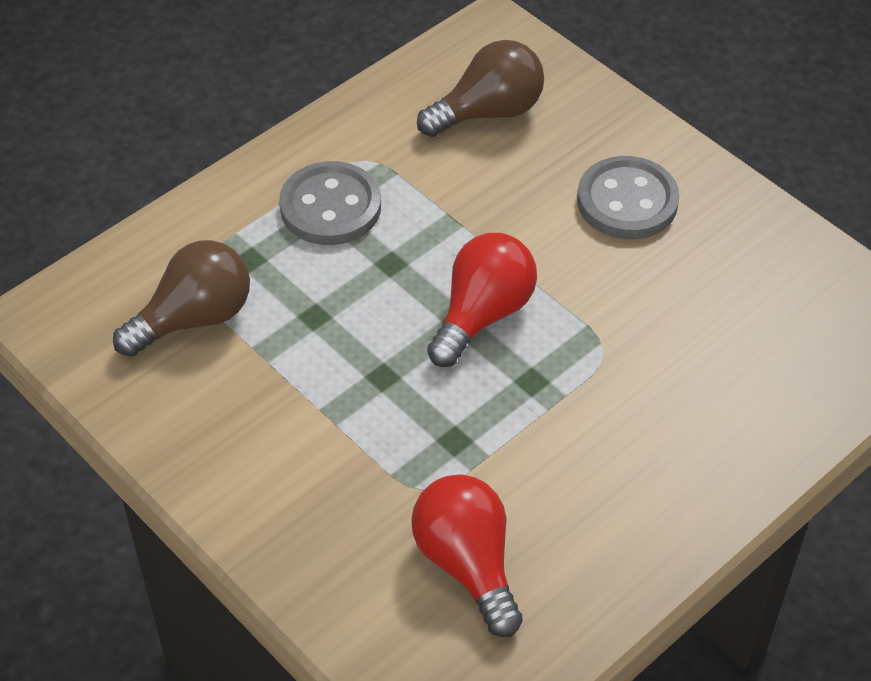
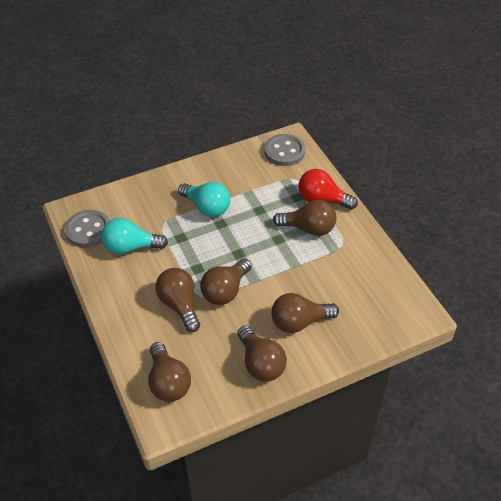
brown light bulb: [113,240,250,357] [417,40,544,137] = 2 -> [148,342,191,402] [155,268,200,332] [200,259,252,305] [237,325,287,382] [271,293,339,333] [273,200,336,236] = 6
red light bulb: [411,474,523,637] [427,233,537,367] = 2 -> [298,169,358,210] = 1
turquoise light bulb: none = 0 -> [101,218,168,254] [178,182,230,217] = 2

